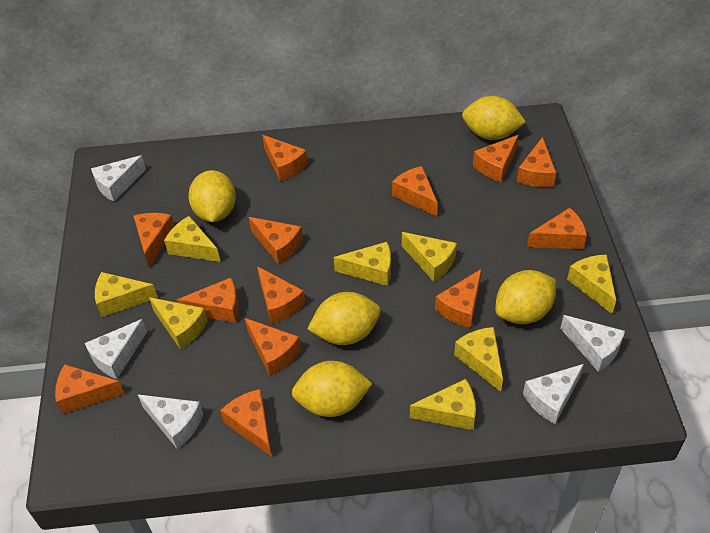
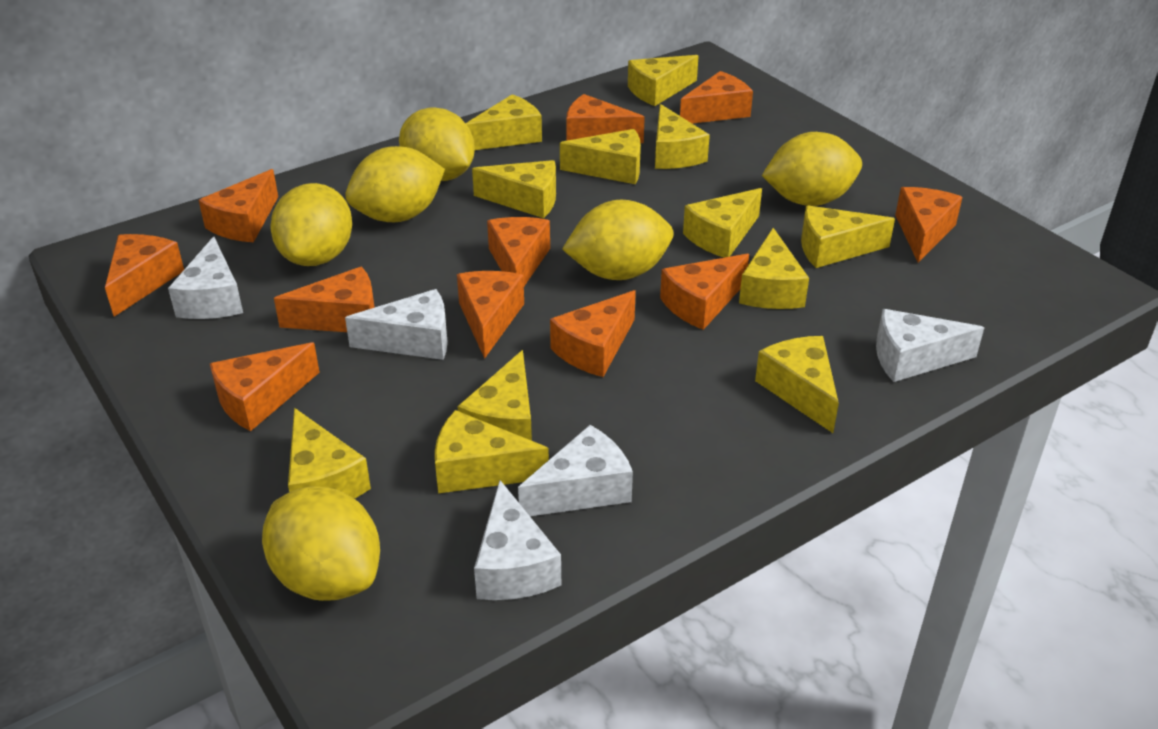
orange cheese: [55,364,125,414] [133,213,174,267] [177,278,239,323] [220,389,272,457] [245,318,301,376] [249,217,302,265] [257,266,305,324] [262,135,308,181] [392,166,438,217] [435,269,482,328] [473,135,519,182] [517,137,556,187] [527,208,587,249] = 13 -> [105,234,184,317] [199,169,278,242] [210,342,320,431] [274,267,375,332] [457,271,524,359] [487,217,550,286] [550,290,636,377] [566,94,645,143] [660,253,749,330] [680,71,753,124] [895,187,963,263] = 11
yellow cheese: [95,272,158,317] [149,297,208,350] [164,216,220,262] [334,242,391,286] [402,232,457,281] [410,379,476,430] [454,327,503,392] [567,255,616,314] = 8 -> [288,408,371,499] [435,410,549,493] [457,350,532,441] [466,94,542,150] [472,160,556,218] [560,129,641,184] [628,55,699,106] [655,104,710,169] [683,188,762,258] [739,228,809,309] [755,336,839,433] [801,205,895,268] = 12
yellow lemon: [188,170,236,222] [292,361,373,417] [307,292,381,345] [462,96,526,140] [495,270,556,324] = 5 -> [262,486,380,601] [271,183,352,266] [345,146,445,222] [399,107,475,181] [562,200,674,280] [762,132,862,206] = 6

